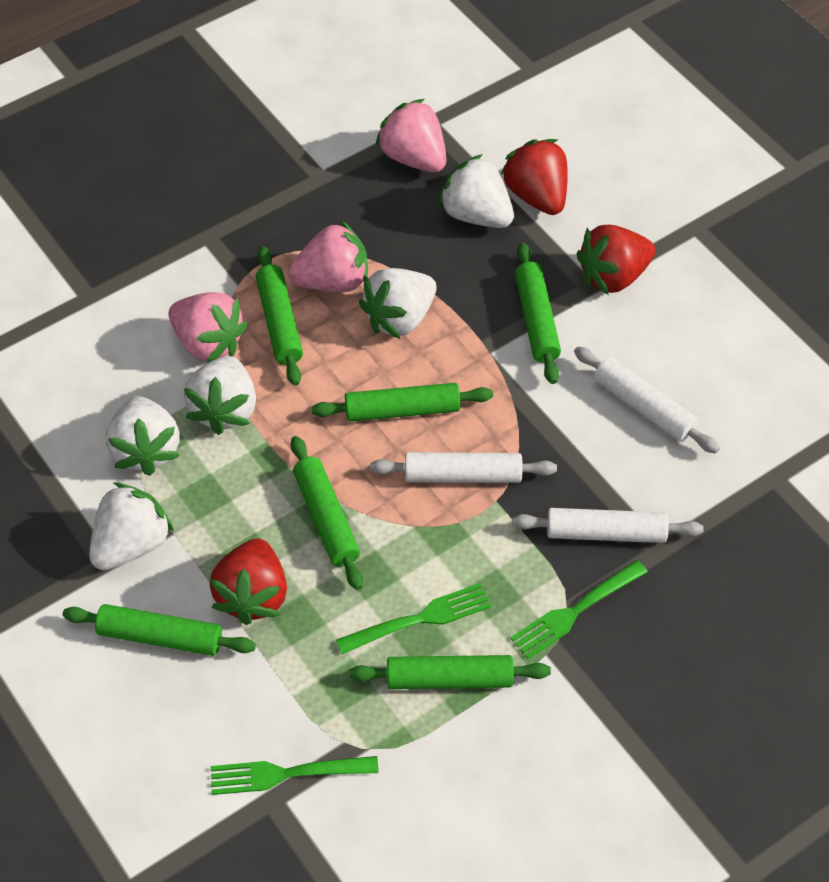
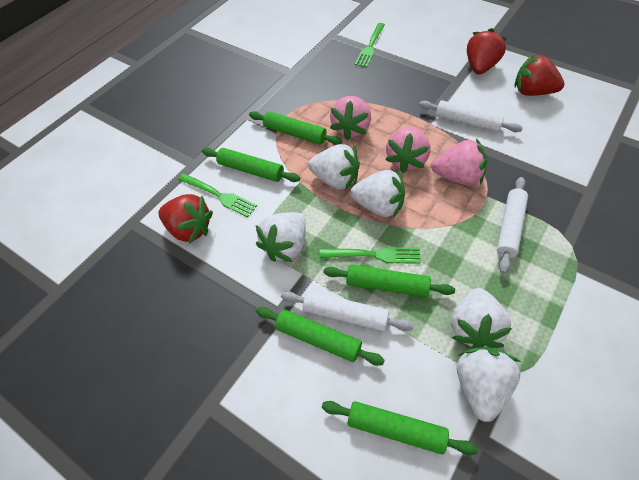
green rolling pin: [63,604,256,656] [256,247,303,386] [291,436,363,590] [311,383,493,422] [349,655,551,689] [515,243,561,384] = 6 -> [202,148,300,182] [249,111,342,145] [256,307,385,366] [322,401,478,455] [323,265,455,297] = 5

